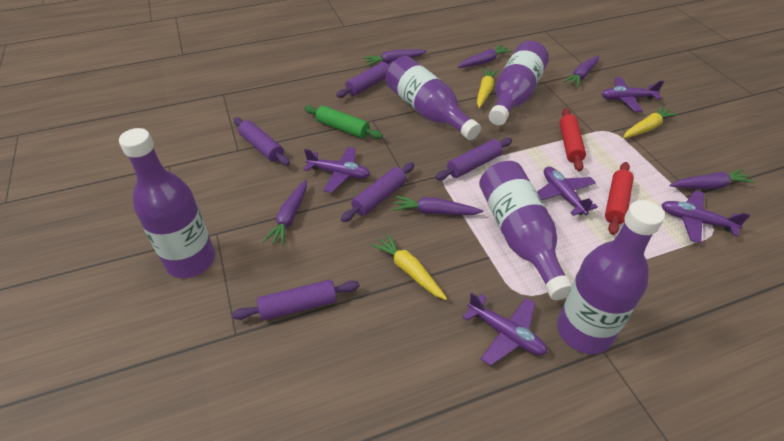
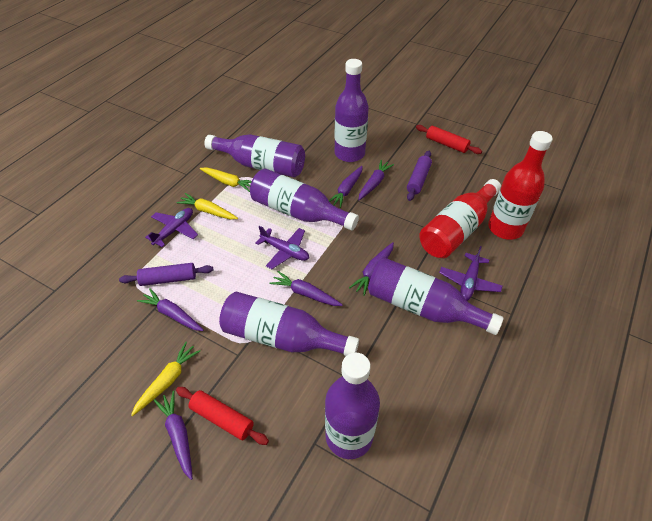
green rolling pin: [304,106,383,139] = 1 -> none = 0
purple bottle: [119,128,215,278] [385,56,481,140] [479,161,572,300] [489,41,549,125] [557,200,665,354] = 5 -> [204,134,305,177] [219,292,359,356] [250,169,359,231] [325,353,380,459] [335,59,369,162] [368,258,504,335] = 6
purple plane: [303,147,370,193] [462,293,547,366] [537,167,598,216] [602,77,664,112] [661,190,750,243] = 5 -> [145,208,198,247] [255,226,309,269] [439,246,502,301] = 3
purple rolling pin: [232,280,360,321] [234,117,290,166] [336,61,394,98] [341,162,414,222] [435,138,512,180] = 5 -> [119,263,213,286] [407,151,432,201] = 2
red bottle: none = 0 -> [419,179,501,258] [488,131,553,240] = 2

